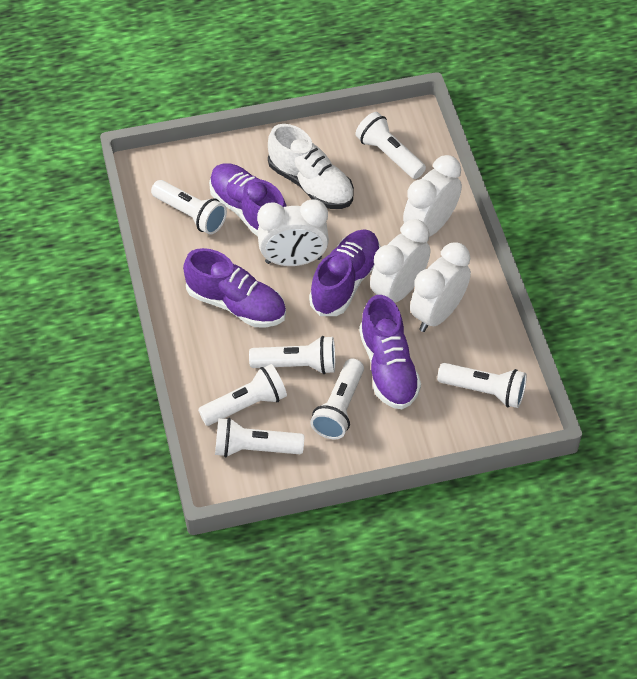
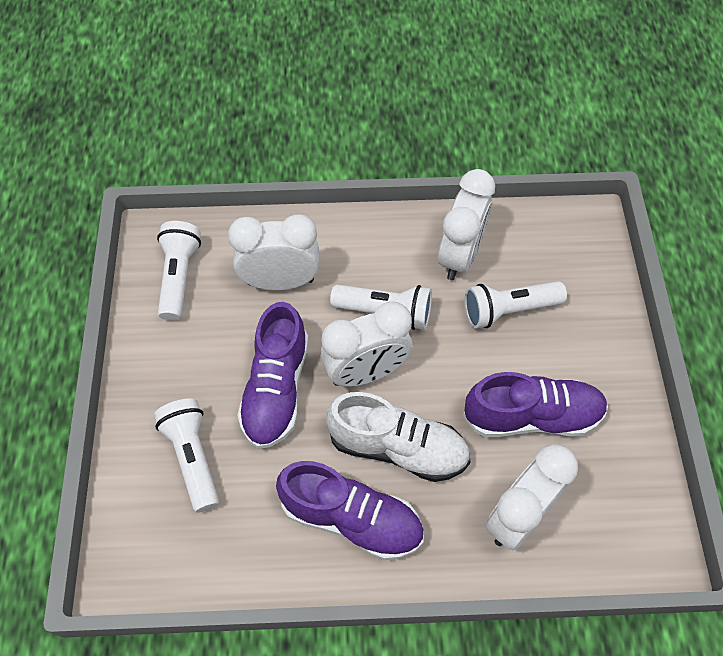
purple shoe: [183,248,286,328] [209,163,286,237] [309,229,381,316] [359,295,421,409] = 4 -> [237,302,309,449] [276,461,424,560] [463,372,608,437] = 3
white flashlight: [151,180,227,235] [198,364,287,426] [215,418,304,457] [249,336,335,374] [310,359,364,440] [356,112,426,179] [437,363,527,408] = 7 -> [154,399,219,513] [157,221,201,321] [330,285,432,330] [464,281,567,329] = 4

